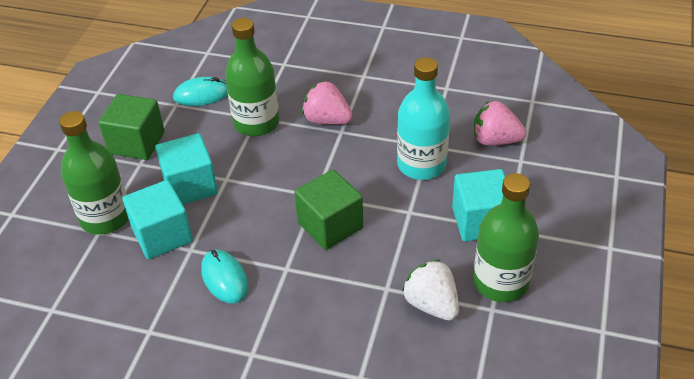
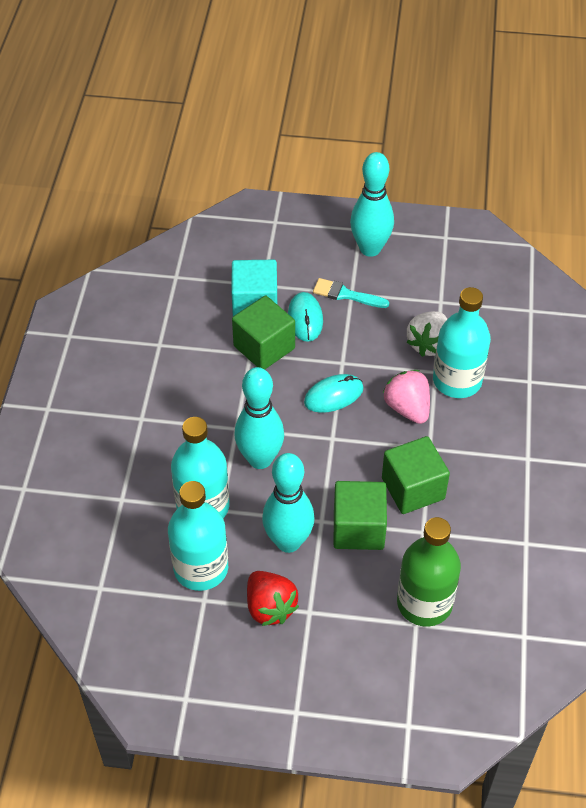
green bottle: [59,111,128,235] [225,18,279,136] [473,173,539,302] = 3 -> [397,517,461,627] = 1
green cube: [99,94,165,160] [294,169,363,250] = 2 -> [232,296,295,369] [333,481,387,550] [382,436,450,514] = 3
pink strawberry: [302,81,353,125] [474,101,526,145] = 2 -> [383,370,430,424] = 1
red strawberry: none = 0 -> [247,571,299,626] = 1
turquoise bottle: [397,57,450,180] = 1 -> [168,481,228,591] [171,417,230,518] [433,287,491,398] = 3
turquoise bowling pin: none = 0 -> [234,367,284,469] [262,453,315,553] [350,152,394,257] = 3
turquoise brush: none = 0 -> [313,278,389,308] = 1
turquoise cube: [123,180,193,259] [155,133,218,204] [452,169,505,241] = 3 -> [231,260,277,316] = 1

